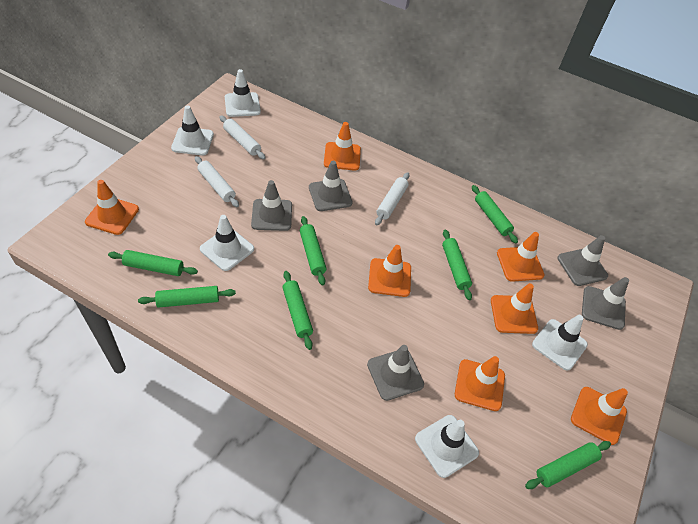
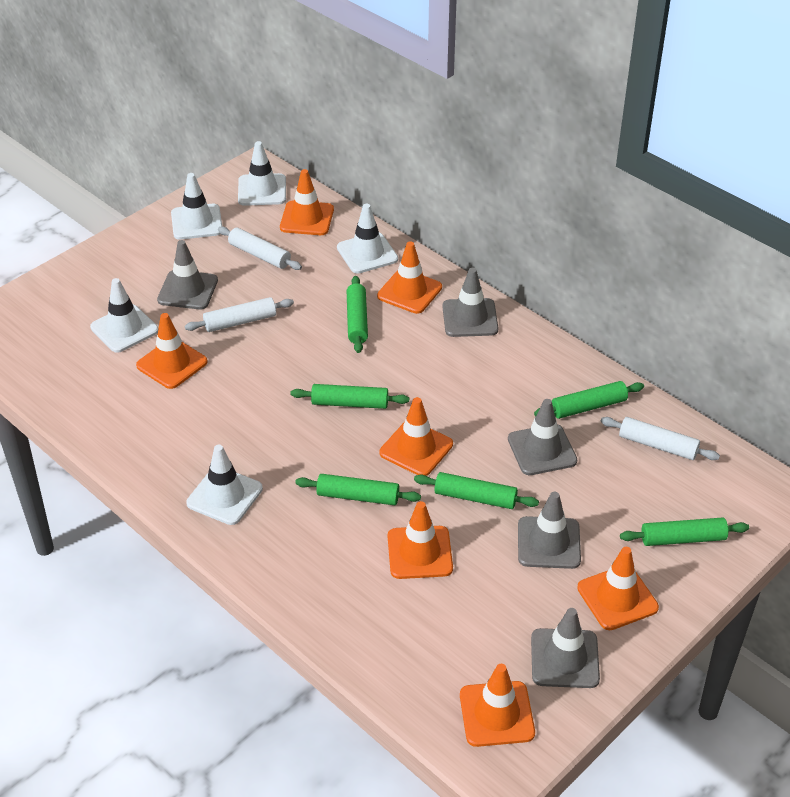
green rolling pin: [108,250,198,276] [138,286,236,308] [282,271,313,350] [300,216,326,286] [442,230,472,300] [472,185,518,244] [525,441,611,489] = 7 -> [290,384,409,409] [295,474,421,505] [347,276,368,353] [414,472,539,509] [534,381,644,419] [620,517,749,546] = 6

